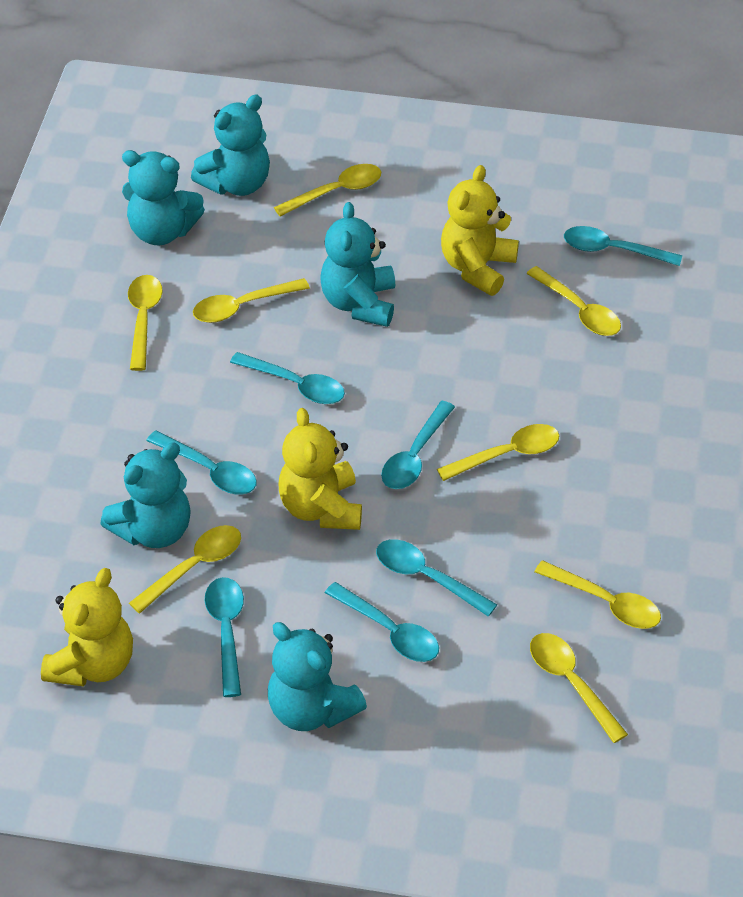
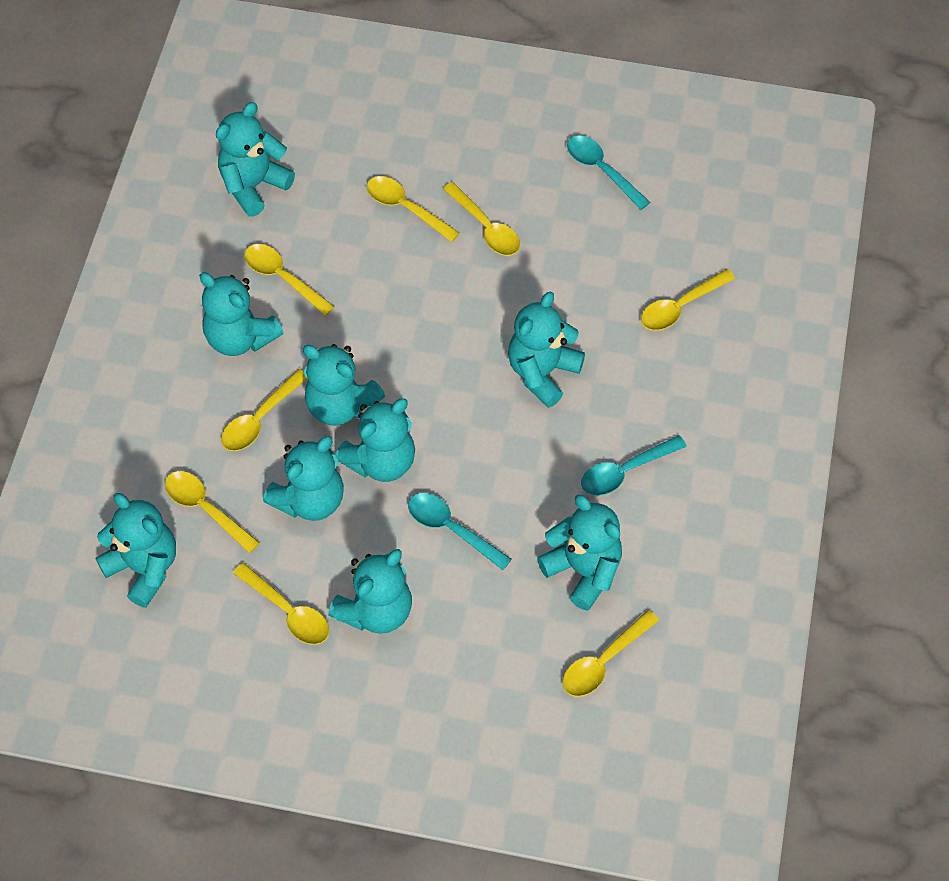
turquoise spoon: [146,430,257,494] [205,577,244,697] [230,352,345,404] [325,582,439,662] [376,539,497,617] [381,401,455,489] [564,226,682,266] = 7 -> [408,493,512,570] [567,135,650,210] [581,435,687,496] = 3
turquoise teddy bear: [100,442,191,548] [122,150,205,245] [191,94,270,196] [268,622,367,731] [320,202,395,327] = 5 -> [95,493,176,608] [199,272,284,356] [216,102,295,217] [263,436,344,521] [303,344,385,426] [328,549,412,634] [335,399,415,482] [508,292,585,408] [537,495,622,611] = 9
yellow teddy bear: [41,568,133,687] [279,408,362,530] [441,165,519,296] = 3 -> none = 0

